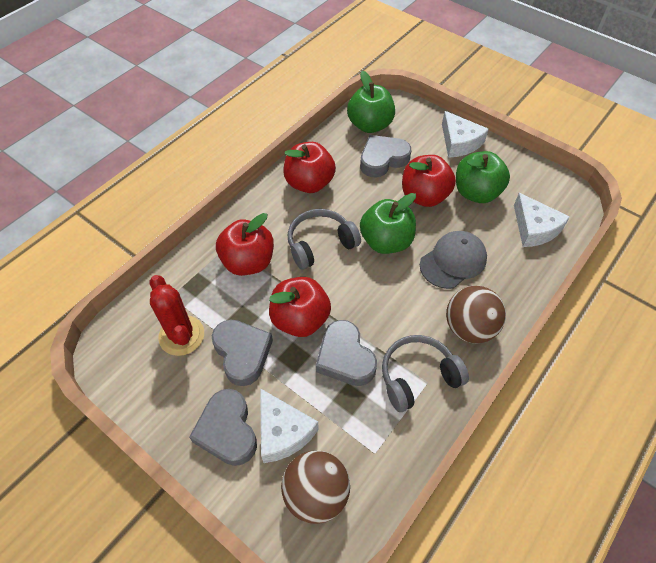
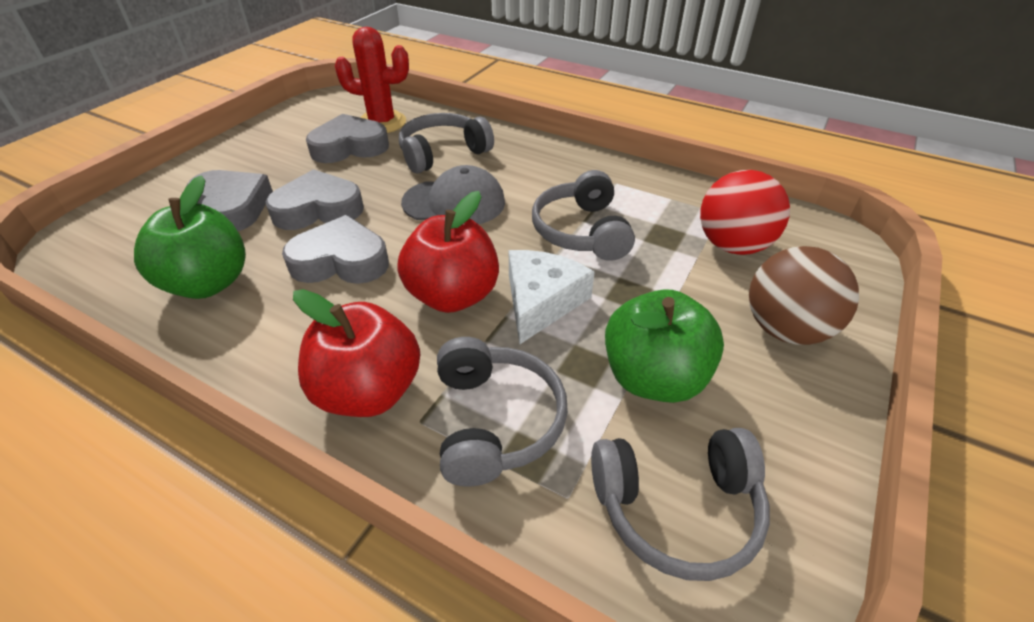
brown ball: [281,451,350,524] [446,286,506,343] = 2 -> [749,246,859,345] = 1
green apple: [347,71,395,133] [360,193,416,254] [456,151,510,203] = 3 -> [134,175,246,299] [605,289,724,403] = 2
grey headphones: [288,209,361,270] [382,335,469,412] = 2 -> [399,113,494,173] [437,337,568,487] [532,170,635,261] [591,428,770,581] = 4
red apple: [216,213,274,276] [269,277,331,337] [284,142,336,193] [402,155,456,207] = 4 -> [293,289,420,417] [397,191,499,313] = 2
red ball: none = 0 -> [700,170,790,255] = 1
white cheese: [260,388,319,463] [442,111,489,158] [514,193,570,247] = 3 -> [509,250,595,345] = 1

